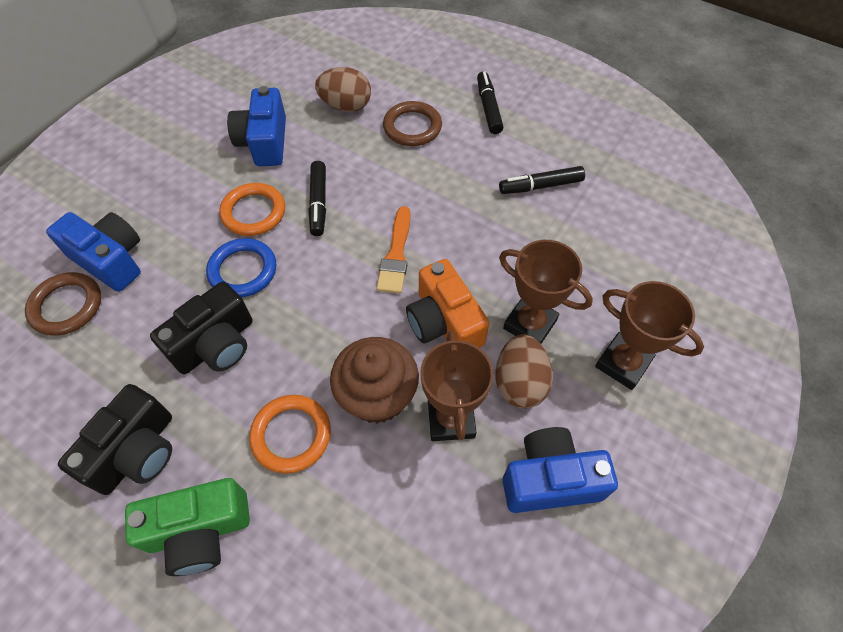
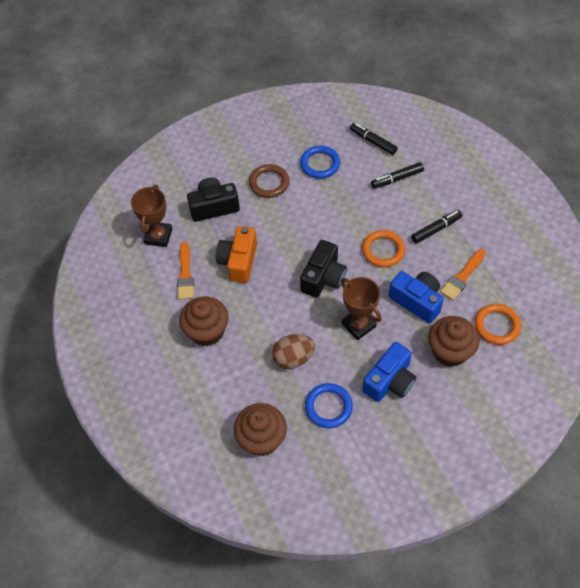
blue camera: [46,212,141,292] [227,86,286,166] [503,427,618,513] = 3 -> [362,342,416,402] [389,271,444,324] = 2
blue ring: [206,238,276,297] = 1 -> [300,146,340,179] [305,383,353,428] = 2
brown cupcake: [330,337,419,424] = 1 -> [179,297,229,346] [234,403,287,456] [428,316,479,367] = 3
brown egg: [315,67,371,112] [495,334,553,409] = 2 -> [272,334,315,369] = 1
brown ring: [25,272,101,336] [383,101,442,146] = 2 -> [249,164,289,198] = 1
brown trophy: [420,331,493,441] [499,240,593,344] [595,281,704,390] = 3 -> [131,185,172,247] [341,277,382,340] = 2
green camera: [125,478,250,576] = 1 -> none = 0
orange brush: [376,206,411,293] = 1 -> [177,242,194,300] [440,249,486,300] = 2

